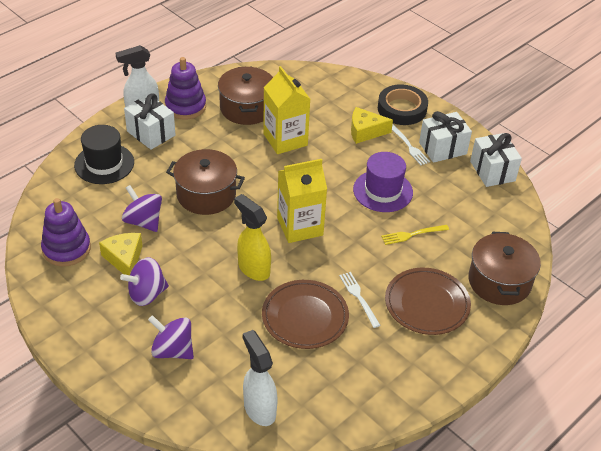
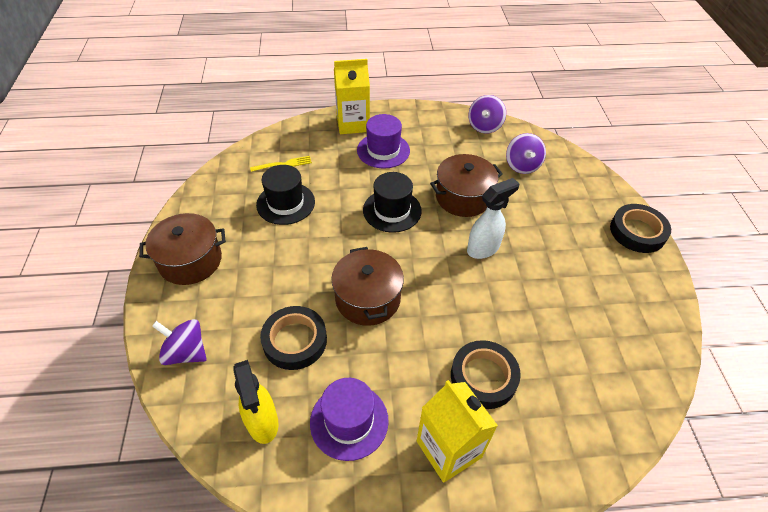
black hat: [74,125,134,184] = 1 -> [256,165,315,225] [363,172,422,233] = 2
black tape: [378,84,428,125] = 1 -> [260,306,327,370] [451,340,521,409] [610,204,671,253] = 3
brown plate: [262,280,349,349] [385,268,471,335] = 2 -> none = 0
purple hat: [353,152,413,212] = 1 -> [310,378,389,461] [357,114,410,169] = 2
purple stacking toy: [41,198,91,267] [165,57,206,120] = 2 -> none = 0
white fork: [339,272,381,328] [392,124,430,165] = 2 -> none = 0
white gift: [124,93,175,150] [419,111,472,163] [470,133,522,187] = 3 -> none = 0
white spray bottle: [115,45,159,107] [243,330,278,426] = 2 -> [467,178,519,259] = 1
yellow cheese: [99,233,142,275] [351,107,393,144] = 2 -> none = 0

